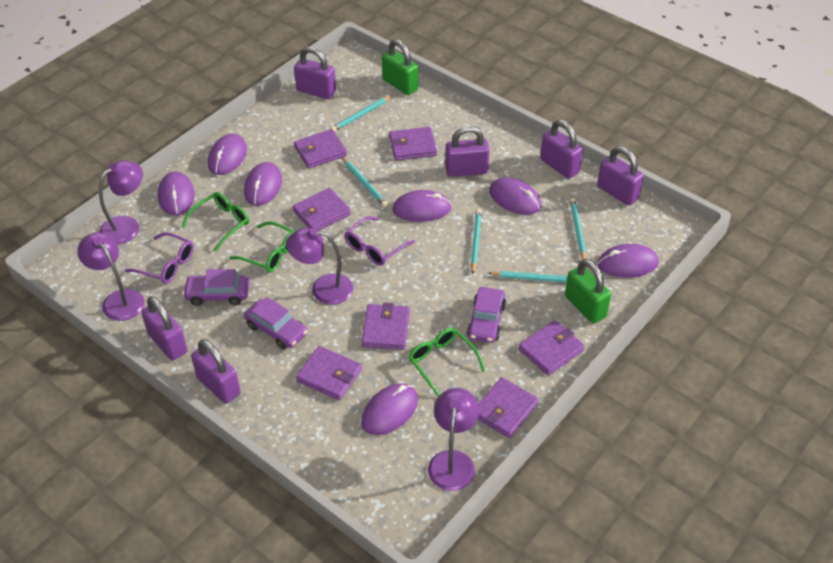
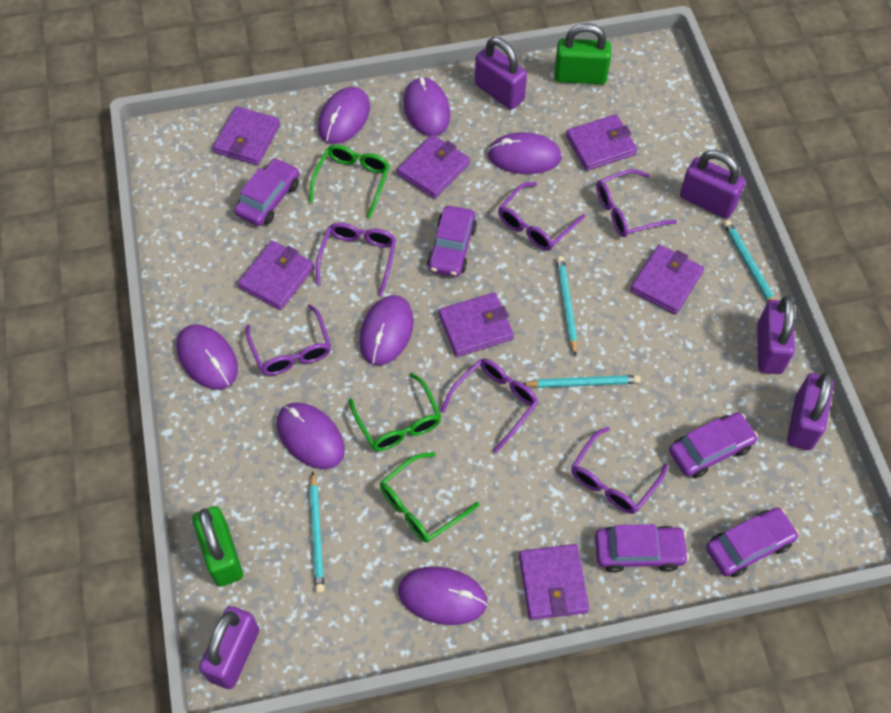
purple car: [183,269,249,306] [244,297,307,349] [467,287,506,343] = 3 -> [234,158,299,226] [427,206,477,277] [595,524,689,573] [669,412,758,478] [706,507,799,577] = 5
purple glasses: [125,232,194,284] [345,216,415,266] = 2 -> [246,304,331,375] [316,222,396,296] [441,358,538,453] [498,182,586,251] [571,427,668,514] [596,169,677,237] = 6
purple lamp: [77,232,145,321] [99,161,143,244] [286,228,353,305] [428,388,479,491] = 4 -> none = 0
purple padlock: [141,296,188,360] [191,339,241,404] [294,47,336,99] [445,126,490,177] [540,120,583,179] [597,146,644,206] = 6 -> [199,606,259,689] [475,37,527,110] [680,150,745,219] [757,296,795,374] [787,372,834,450] = 5
turquoise pencil: [331,96,392,132] [342,157,388,207] [471,209,482,274] [488,271,568,283] [570,198,586,260] = 5 -> [309,471,324,593] [523,375,641,388] [556,256,577,356] [723,220,775,301] = 4

